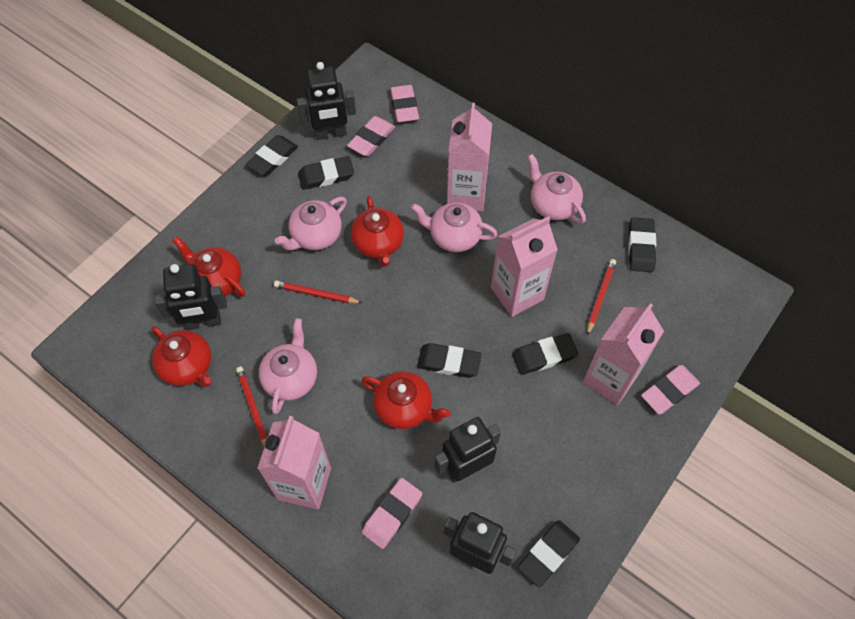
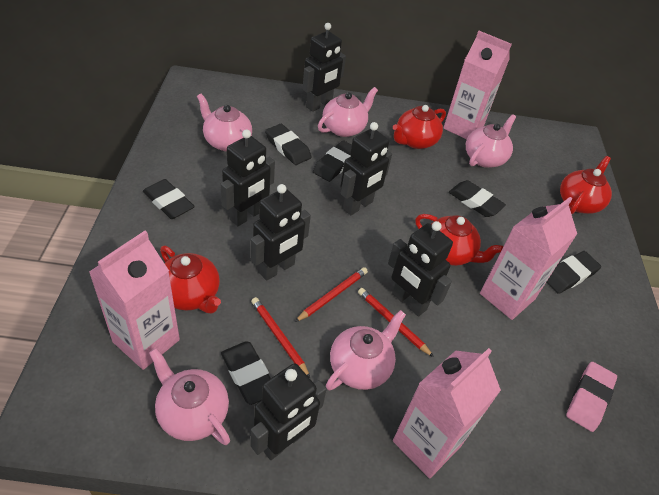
black robot: [155,264,227,330] [297,62,356,140] [435,417,501,483] [444,512,517,574] = 4 -> [221,129,275,226] [250,184,311,281] [251,363,327,460] [303,23,346,112] [340,122,392,215] [388,221,453,317] = 6
pink eraser: [347,116,395,156] [362,478,422,549] [390,85,419,123] [641,365,700,415] = 4 -> [566,362,617,432] = 1
pink teapot: [259,318,317,414] [275,197,347,250] [411,202,498,252] [528,154,586,224] = 4 -> [149,348,230,445] [197,94,252,151] [318,87,378,137] [326,310,406,390] [466,114,516,168] = 5

